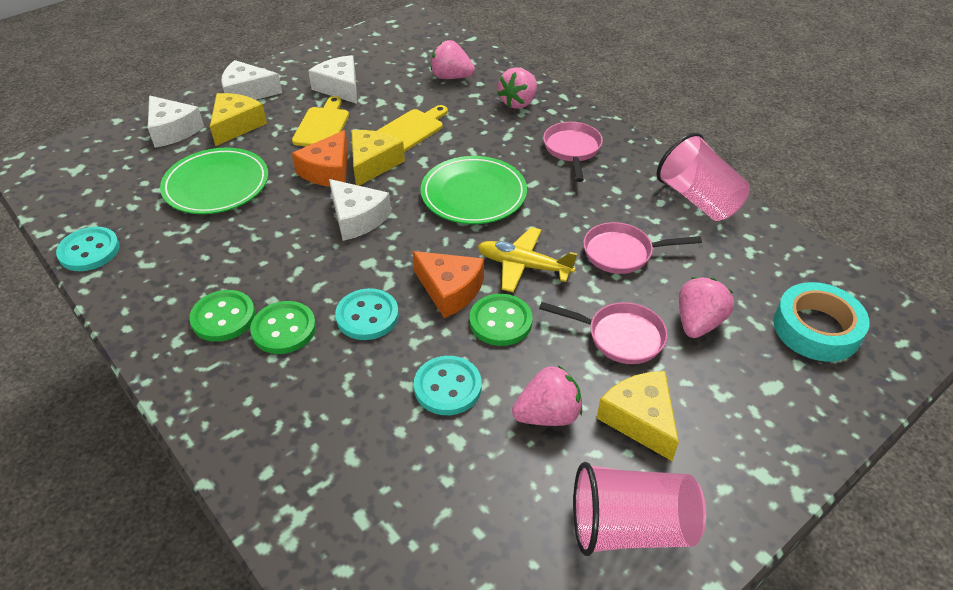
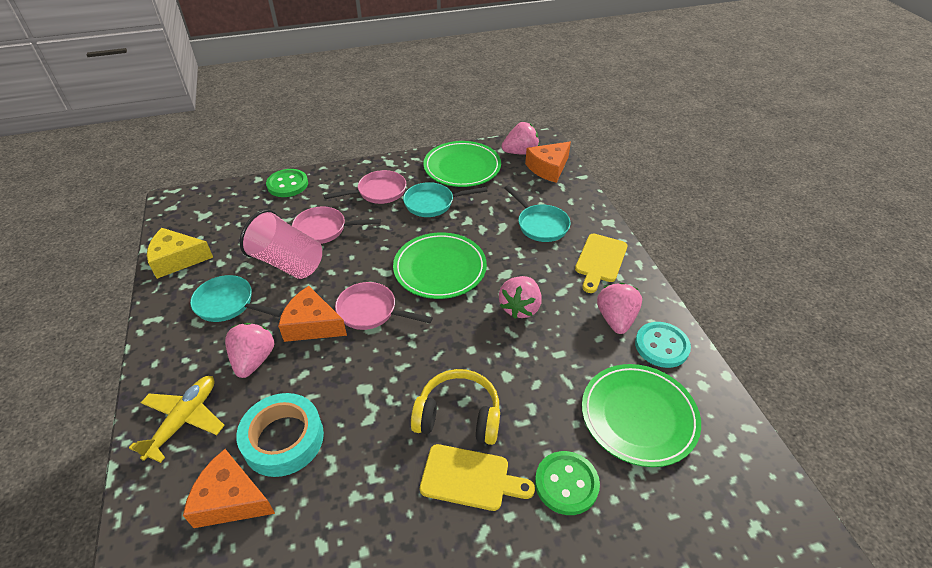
green button: [189,290,255,342] [250,301,316,354] [470,294,533,346] = 3 -> [266,169,308,197] [535,451,600,515] = 2
green plate: [160,147,268,214] [421,156,527,224] = 2 -> [393,232,487,299] [423,141,501,187] [582,364,701,467] = 3
orange cheese: [292,130,348,187] [413,251,484,318] = 2 -> [183,449,275,528] [278,286,347,342] [525,142,571,183] = 3
pink cup: [573,462,706,556] [657,133,750,221] = 2 -> [240,209,322,279] = 1
turquoise button: [56,227,120,271] [335,288,399,340] [414,356,482,415] = 3 -> [635,322,691,368] = 1
turquoise pan: none = 0 -> [190,275,283,322] [403,182,487,217] [505,185,571,242] = 3
white cheese: [148,96,204,148] [221,60,282,100] [308,55,357,104] [329,179,391,241] = 4 -> none = 0
yellow cheese: [210,93,267,146] [351,130,405,186] [597,371,679,461] = 3 -> [147,228,213,279] = 1
yellow headphones: none = 0 -> [411,369,500,445] = 1

